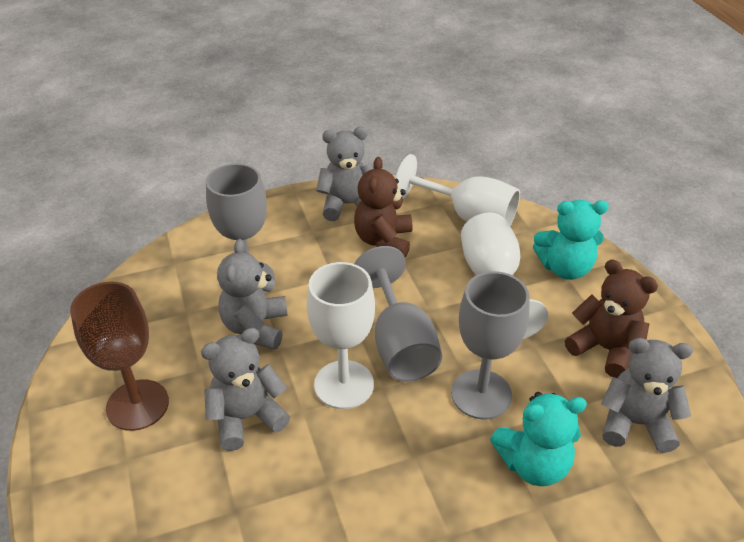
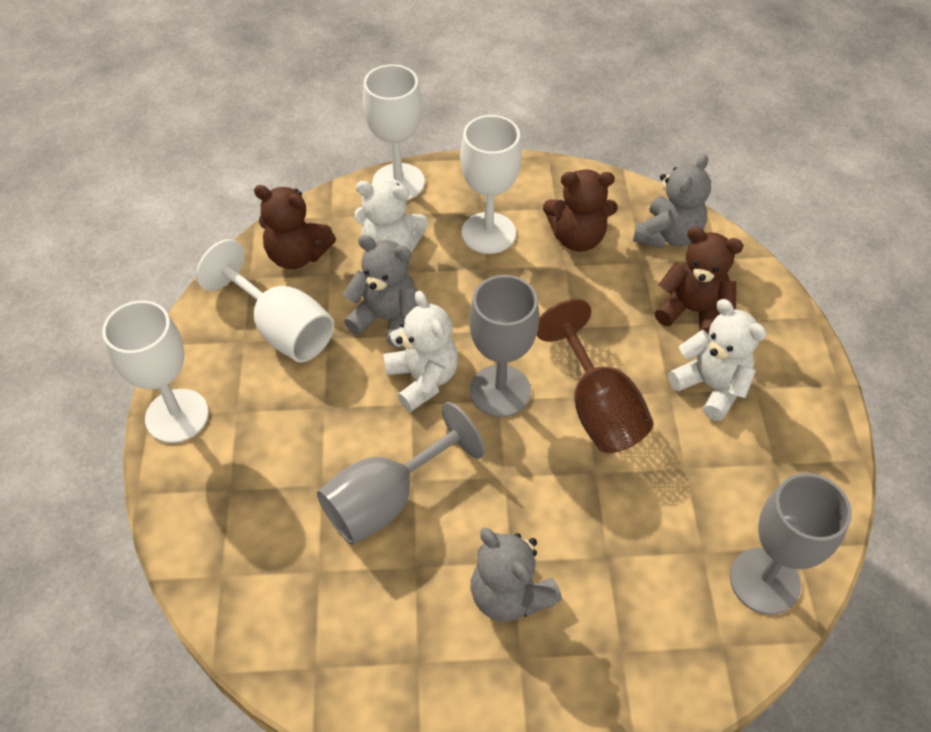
brown teddy bear: [354,157,413,258] [565,260,658,378] = 2 -> [254,185,336,269] [543,169,617,252] [655,227,744,335] = 3
grey teddy bear: [201,328,290,451] [217,239,288,350] [316,127,374,221] [601,338,693,453] = 4 -> [343,235,418,347] [471,528,562,622] [633,154,711,248] = 3
turquoise teddy bear: [490,392,587,486] [533,200,609,280] = 2 -> none = 0
white goblet: [307,262,375,409] [395,154,520,226] [461,213,548,339] = 3 -> [102,300,209,443] [196,239,334,362] [363,64,425,200] [460,115,522,254] = 4
white teddy bear: none = 0 -> [354,181,428,253] [383,291,458,412] [668,299,767,421] = 3

